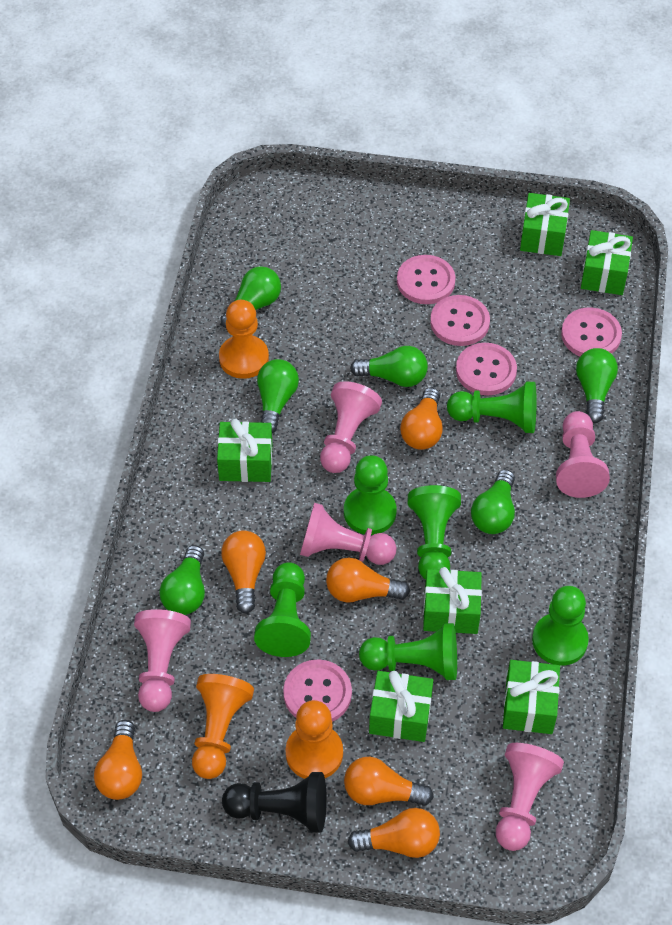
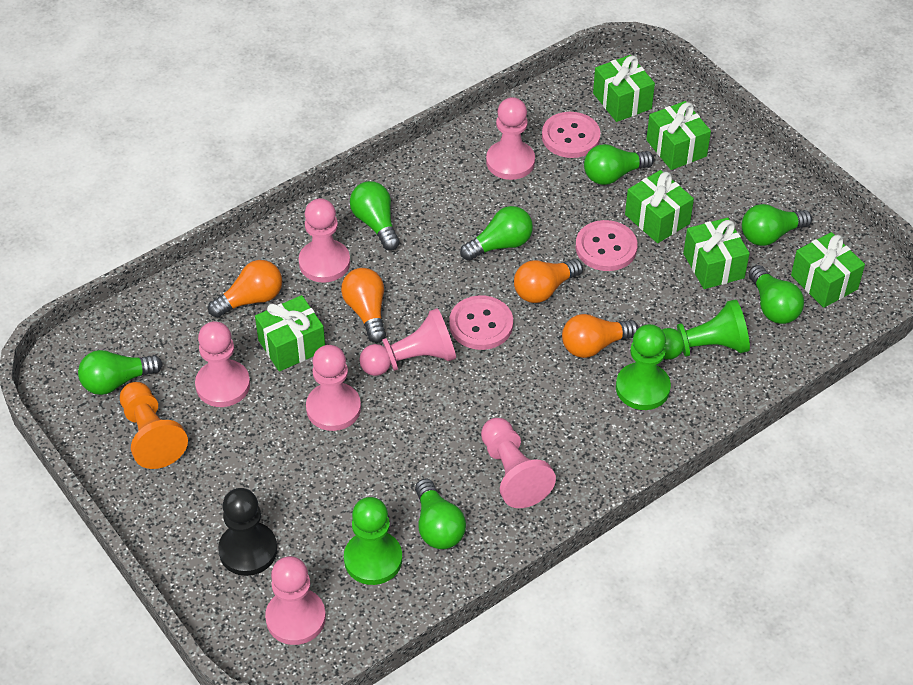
green light bulb: [159,545,205,615] [220,266,281,328] [257,359,299,433] [350,346,428,387] [471,469,515,534] [576,348,618,423] = 6 -> [78,350,163,395] [350,181,400,250] [415,478,466,549] [460,206,533,261] [584,144,654,185] [742,204,812,246] [749,265,804,324] = 7
green pawn: [254,562,311,657] [344,455,397,535] [359,623,457,680] [408,485,461,580] [447,382,537,433] [532,586,589,666] = 6 -> [344,497,402,585] [616,324,671,410] [662,299,750,359] = 3
orange light bulb: [94,720,142,800] [221,530,266,614] [326,558,410,603] [344,757,434,806] [347,808,440,858] [400,388,443,450] = 6 -> [208,260,282,318] [341,268,386,343] [514,258,583,303] [562,314,639,358] = 4
orange pawn: [192,674,254,779] [219,300,269,379] [285,700,343,779] = 3 -> [120,382,188,469] = 1
pink button: [283,659,352,722] [397,255,455,304] [430,295,490,346] [456,343,517,395] [561,307,622,356] = 5 -> [449,295,513,350] [542,112,601,158] [576,220,638,271] = 3
pink pawn: [134,609,191,712] [300,503,397,565] [320,381,382,473] [496,743,564,851] [556,411,610,498] = 5 -> [195,321,250,407] [265,556,326,645] [299,198,350,283] [306,345,361,431] [359,308,456,376] [481,418,556,508] [486,97,535,180] = 7

